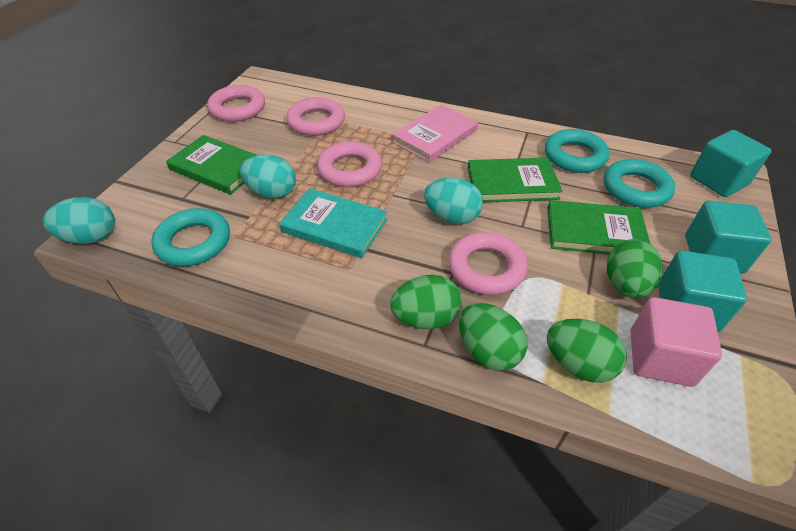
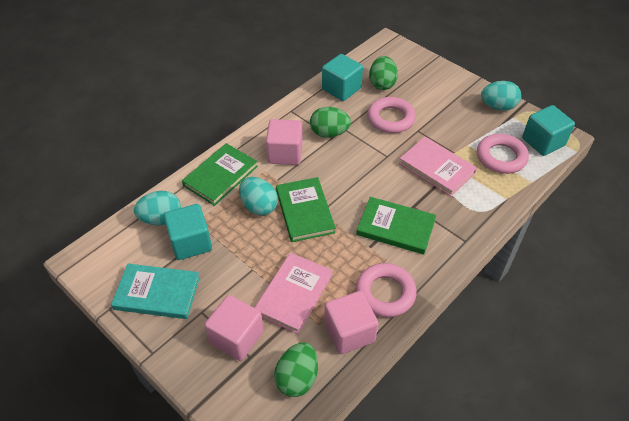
green egg: [390,275,462,329] [459,303,527,371] [547,319,626,383] [607,239,663,298] = 4 -> [274,343,318,397] [310,107,351,138] [369,56,398,90] = 3
pink book: [392,105,478,162] = 1 -> [254,253,333,334] [399,137,477,197] = 2
pink cube: [631,297,722,387] = 1 -> [204,295,264,361] [266,119,303,165] [324,291,378,354] = 3
pink ring: [207,85,265,122] [286,97,345,136] [317,141,382,187] [448,232,528,295] = 4 -> [356,263,417,317] [367,97,416,133] [477,134,529,174] = 3
turquoise ring: [152,208,230,266] [545,129,610,173] [604,159,675,208] = 3 -> none = 0

